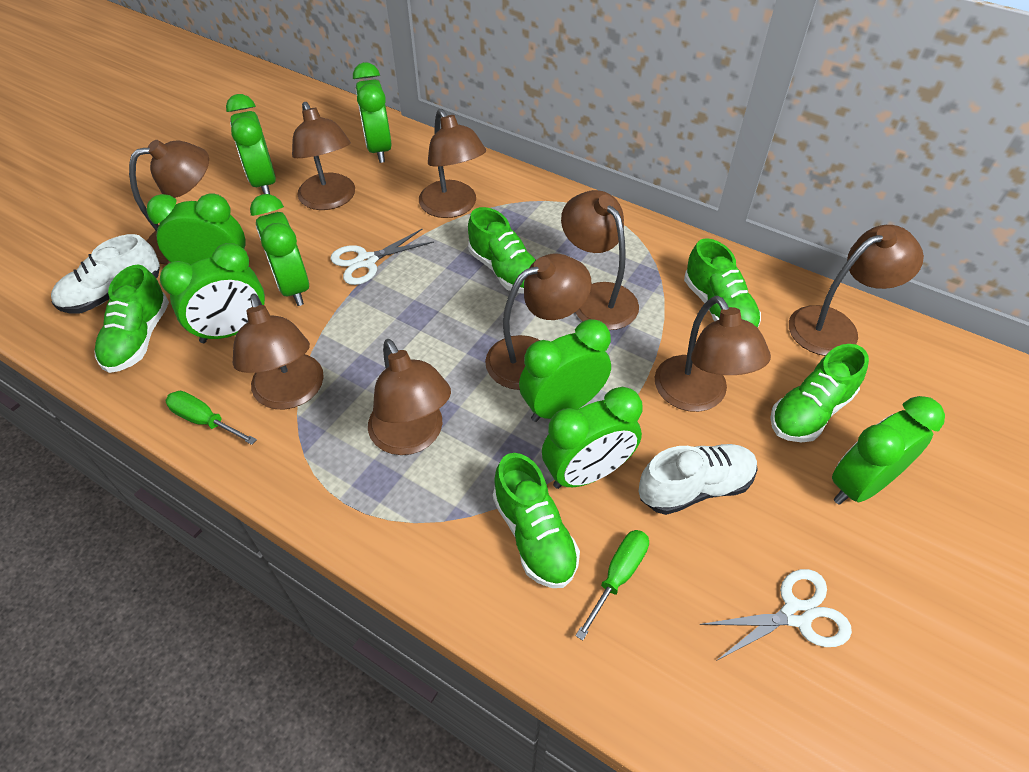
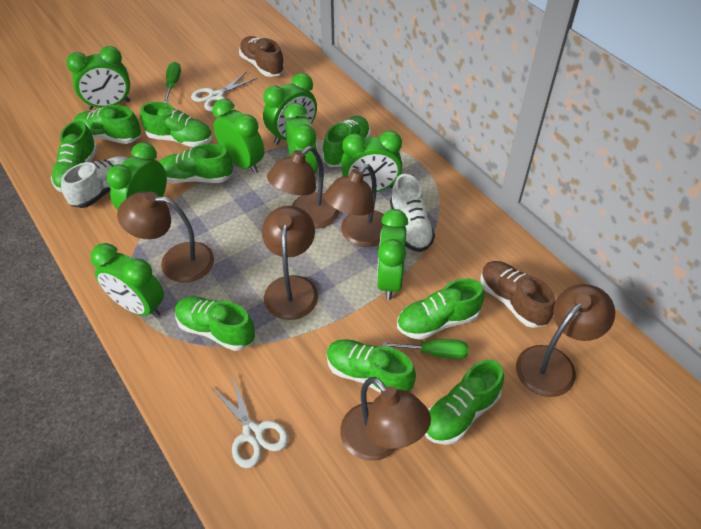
brown lamp: [129,140,209,264] [233,294,324,409] [292,102,355,210] [368,339,451,455] [419,109,486,218] [485,254,592,390] [561,190,639,330] [655,296,771,412] [789,225,924,356] = 9 -> [117,191,214,283] [262,206,318,320] [267,146,339,229] [324,164,384,247] [340,377,431,461] [516,284,615,397] = 6
brown shoe: none = 0 -> [239,36,285,77] [480,261,555,328] = 2
green shoe: [94,264,169,373] [468,207,536,294] [493,453,580,588] [684,238,761,328] [770,344,869,443] = 5 -> [51,121,98,192] [73,105,141,144] [140,102,212,147] [160,144,233,183] [175,296,255,351] [322,116,371,167] [327,339,416,393] [397,278,485,340] [425,360,504,445] = 9

